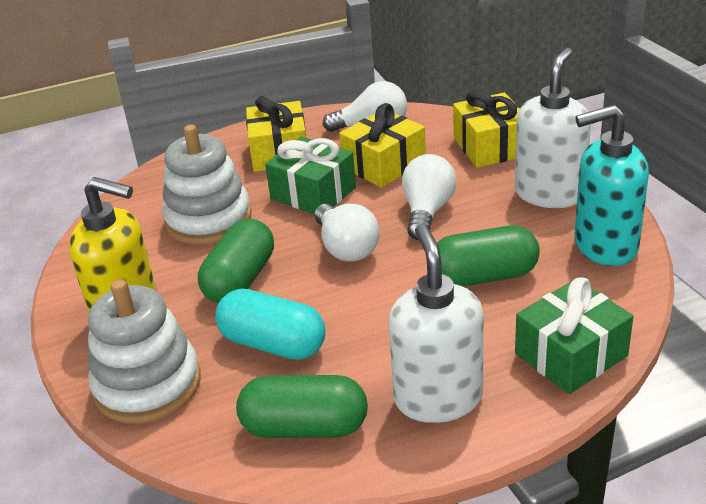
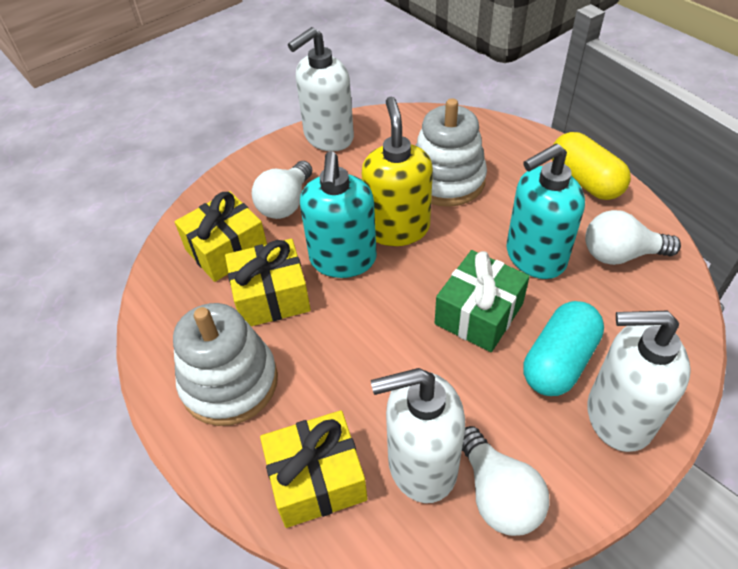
green capsule: [198,219,274,303] [236,375,368,438] [437,225,540,287] = 3 -> none = 0
green gift: [265,137,356,214] [515,277,634,394] = 2 -> [435,250,530,352] = 1
turquoise soap dispenser: [574,105,649,266] = 1 -> [300,151,377,278] [506,143,585,279] = 2
white soap dispenser: [388,224,484,423] [515,48,591,208] = 2 -> [288,27,354,152] [371,368,465,503] [587,311,691,452] = 3
yellow capsule: none = 0 -> [552,132,631,200] = 1

